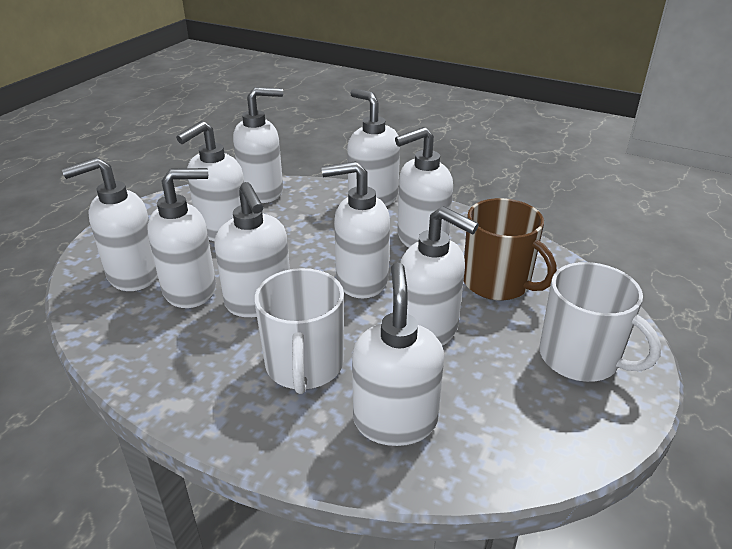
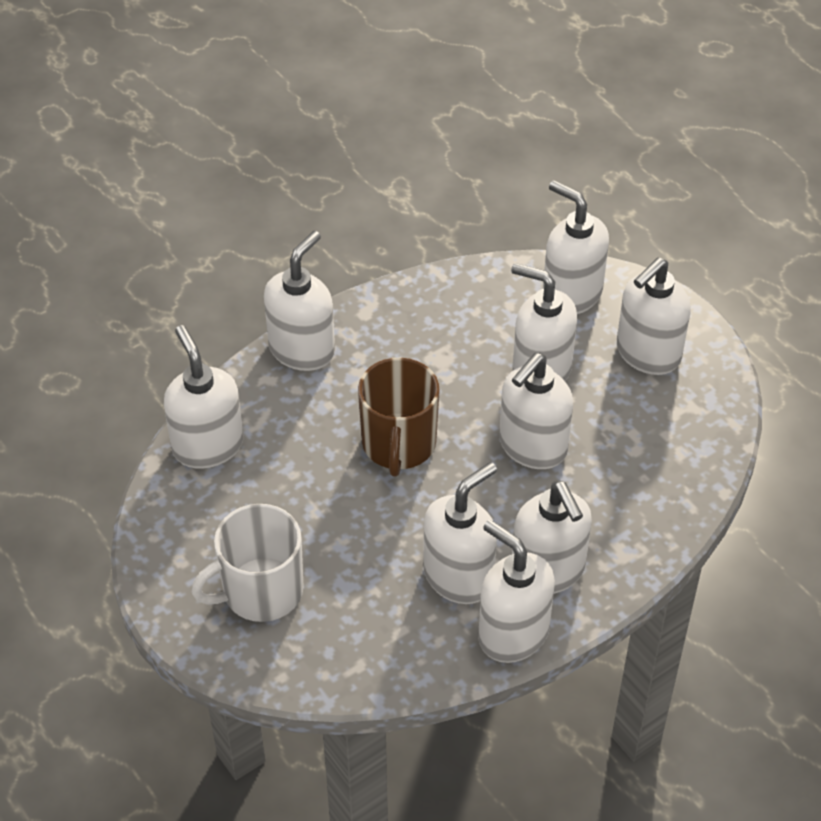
white mug: [254,268,344,394] [540,262,661,382] = 2 -> [191,504,304,622] = 1
white soap dispenser: [62,157,158,291] [148,168,216,308] [176,121,244,242] [214,182,290,317] [233,87,283,203] [321,161,390,298] [347,89,400,206] [352,262,444,446] [395,127,453,248] [400,206,479,346] = 10 -> [164,325,243,469] [264,231,335,371] [423,462,497,604] [478,520,555,663] [499,353,573,469] [511,263,577,381] [512,481,592,594] [543,180,609,314] [617,257,690,375] = 9

